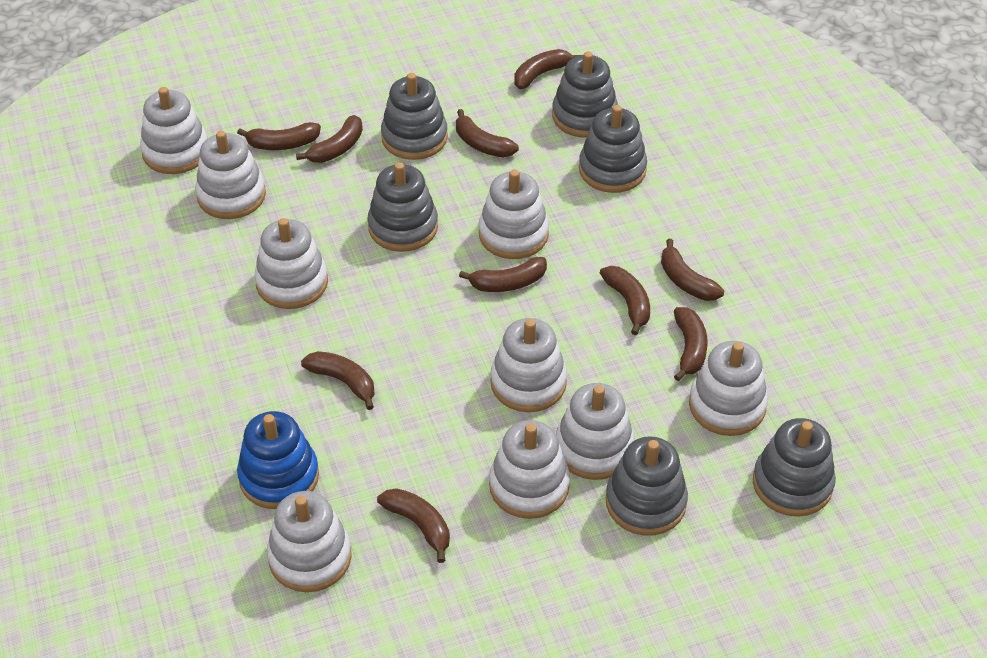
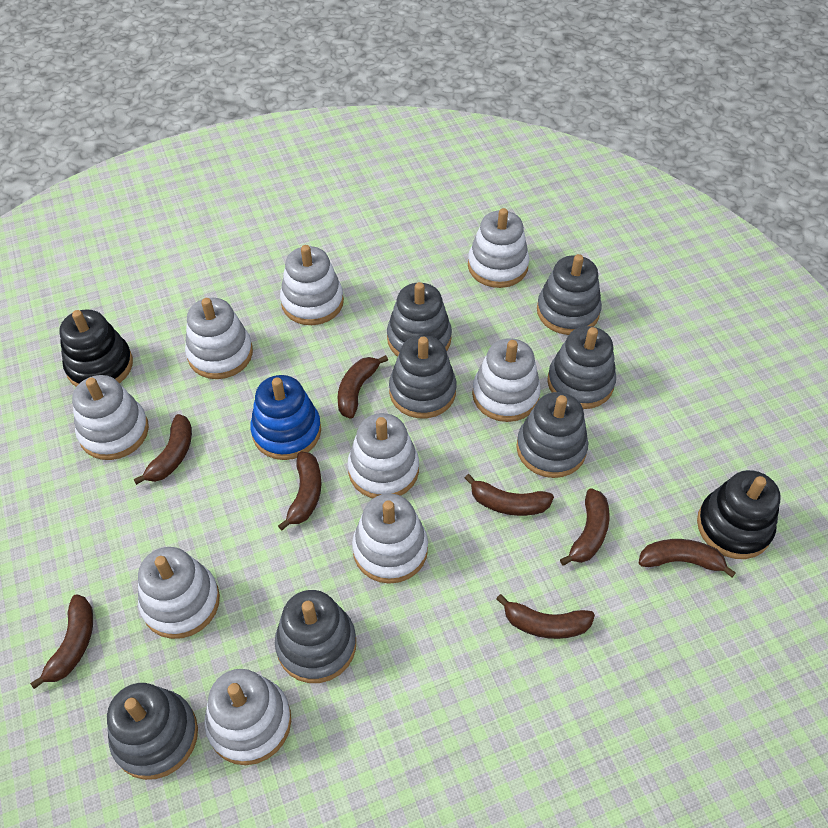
black stacking toy: none = 0 -> [59,309,133,387] [697,470,781,559] = 2
brown banana: [237,122,321,150] [296,115,363,163] [301,351,375,410] [377,488,450,563] [456,109,519,157] [459,257,547,292] [514,49,580,89] [600,266,650,335] [661,239,724,301] [674,307,708,381] = 10 -> [30,594,93,689] [134,414,192,485] [278,452,321,530] [338,355,388,419] [465,474,554,516] [496,594,595,639] [560,488,610,566] [639,539,736,578] = 8
grey stacking toy: [367,162,438,252] [381,73,448,160] [552,51,618,138] [579,105,647,193] [606,436,688,536] [753,418,836,517] = 6 -> [107,683,198,780] [275,590,356,683] [387,282,452,357] [389,335,457,418] [516,392,588,478] [537,254,602,335] [547,326,616,409] = 7

